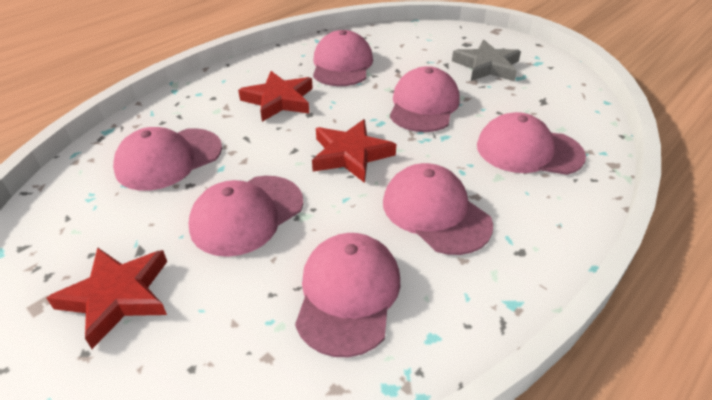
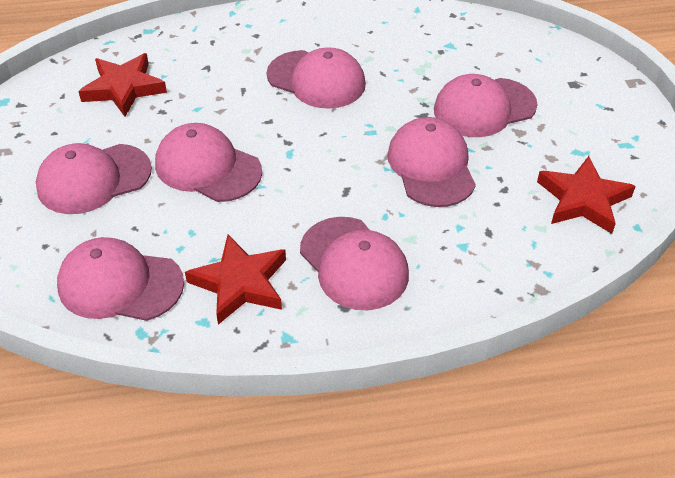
grey star: [452,40,521,81] = 1 -> none = 0

